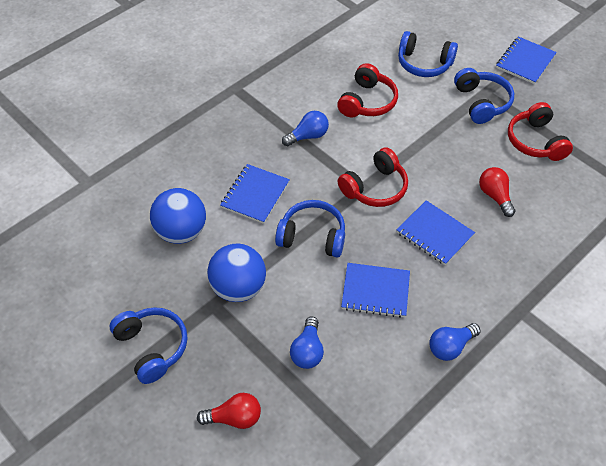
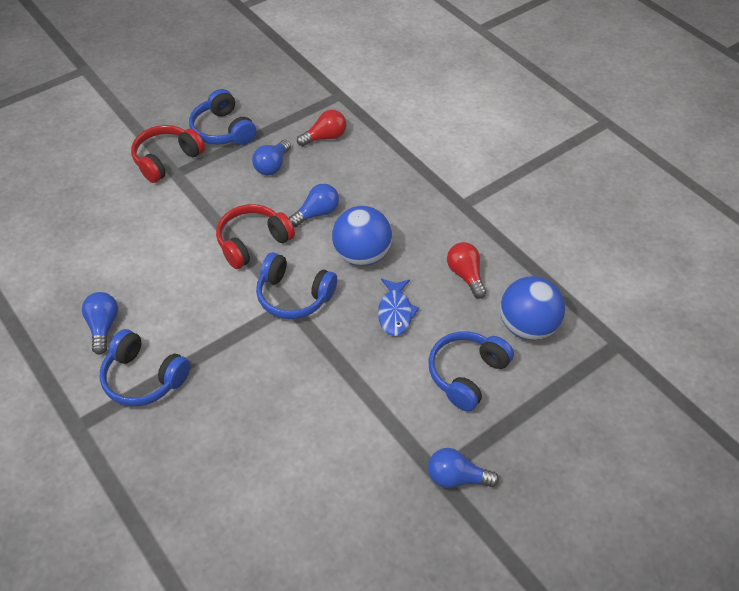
blue fish: none = 0 -> [378,278,419,336] = 1
blue light bulb: [282,111,329,146] [290,317,324,369] [429,323,481,361] = 3 -> [82,292,118,355] [252,139,291,175] [289,184,339,227] [428,448,499,488] = 4
blue notebook: [220,164,290,224] [341,263,410,318] [396,200,475,265] [496,37,557,84] = 4 -> none = 0
red headphones: [337,63,398,117] [338,147,408,207] [508,102,573,161] = 3 -> [131,125,205,183] [216,204,295,269] = 2

